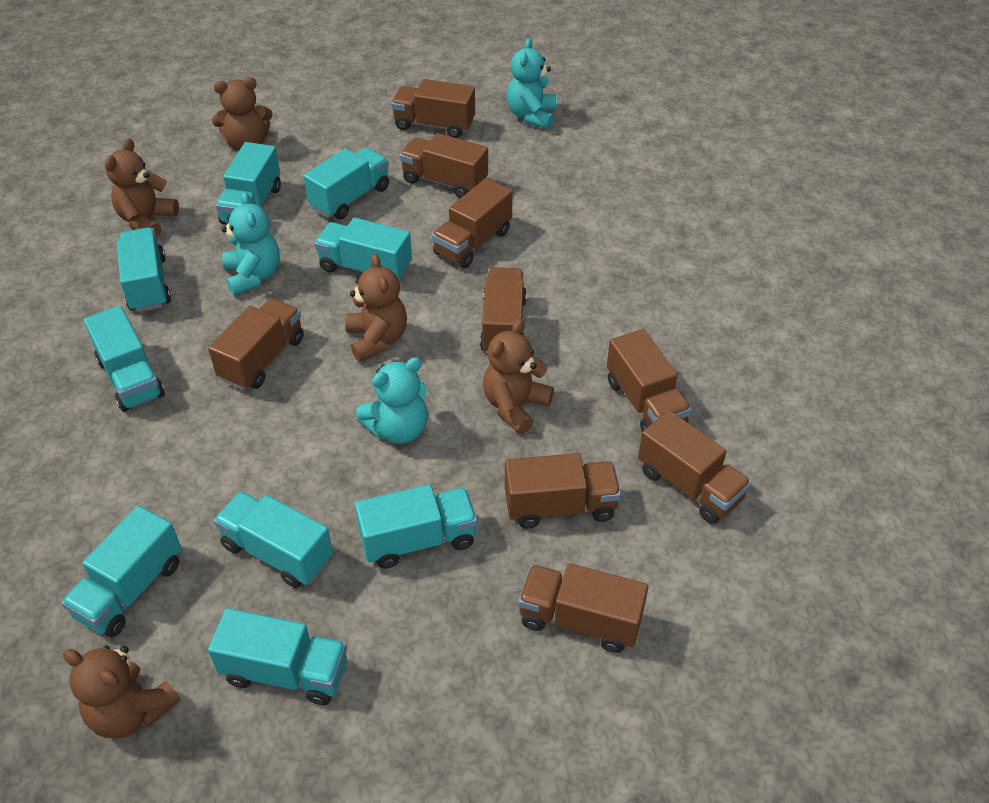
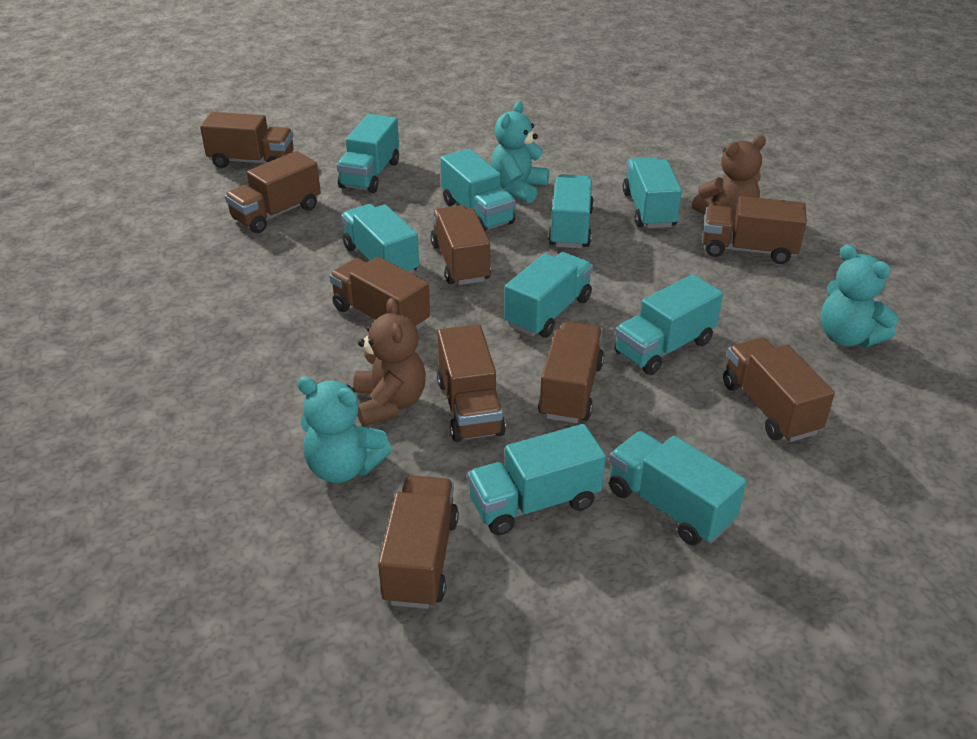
brown teddy bear: [63,645,181,739] [105,138,179,238] [212,77,273,151] [345,254,407,362] [483,319,554,434] = 5 -> [353,298,426,426] [692,136,766,220] = 2

